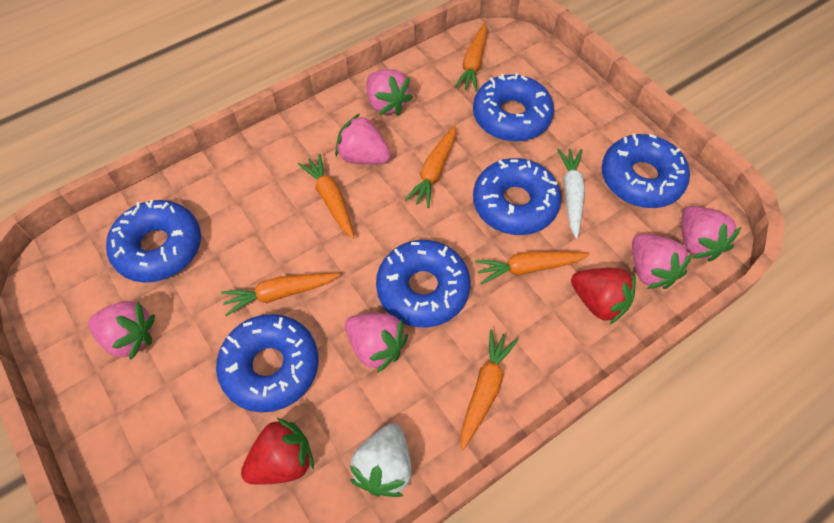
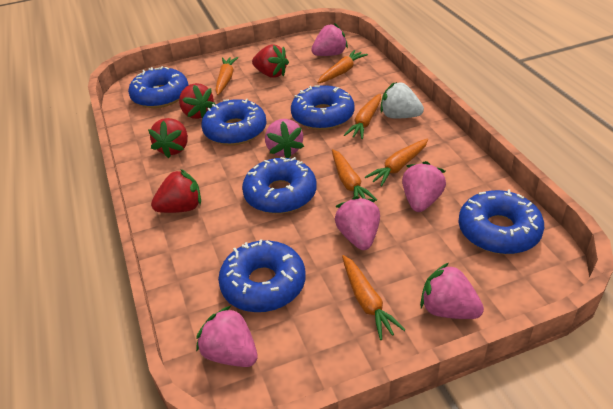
red strawberry: [241,418,314,485] [571,268,636,325] = 2 -> [148,118,188,158] [151,169,201,213] [179,83,216,119] [252,44,289,78] = 4
white carrot: [557,148,585,239] = 1 -> none = 0

